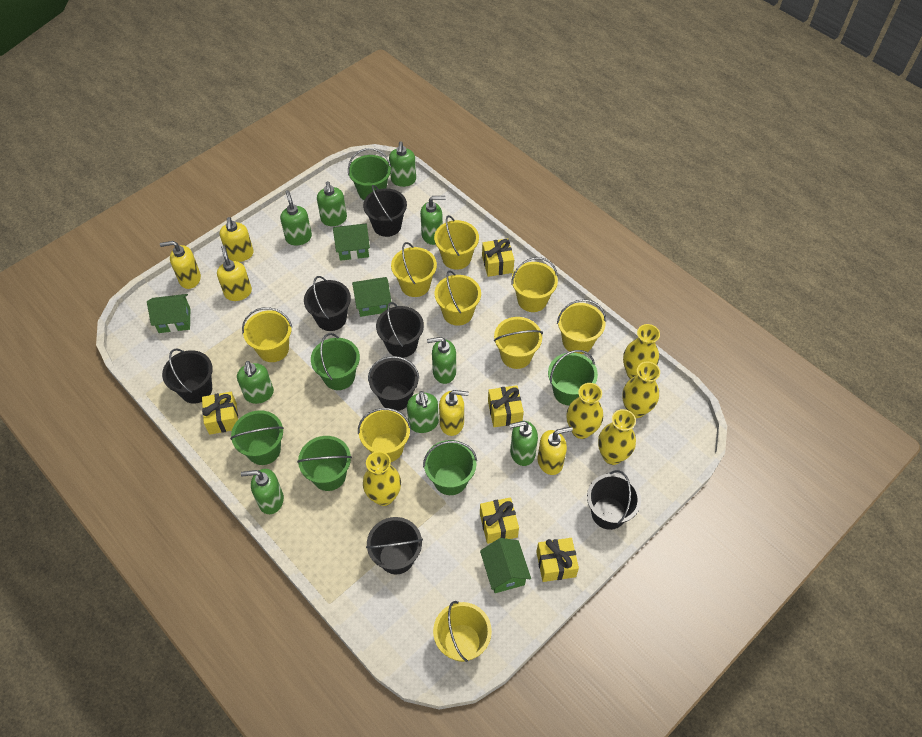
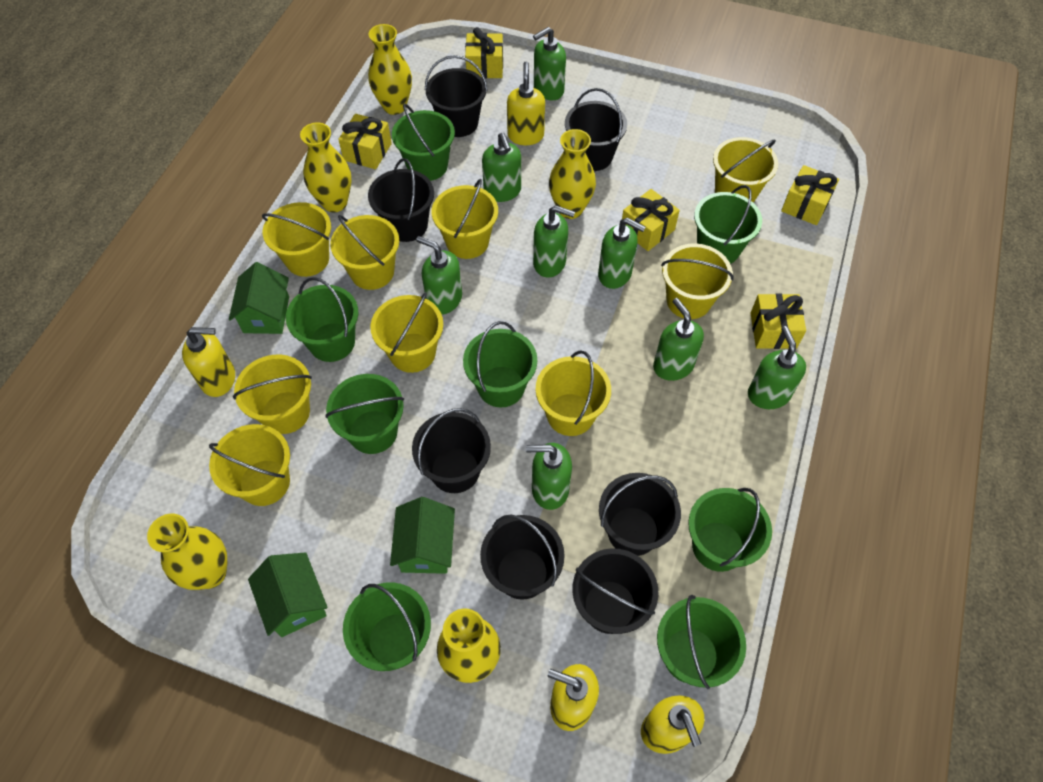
green bucket: [230,410,284,465] [297,436,352,491] [311,333,360,390] [348,148,391,200] [423,440,477,495] [548,350,598,406] = 6 -> [286,277,358,362] [325,374,404,454] [343,582,431,671] [392,104,455,181] [463,321,537,407] [657,595,746,689] [688,488,772,572] [694,185,762,264] = 8
green house: [147,294,190,333] [333,223,370,261] [352,277,391,317] [480,538,531,593] = 4 -> [229,262,289,334] [248,552,327,637] [390,497,455,574] = 3
green soap dispenser: [237,361,274,404] [241,469,284,514] [280,190,312,246] [317,181,347,226] [389,141,416,187] [407,391,439,433] [420,196,446,245] [427,337,456,384] [509,421,538,466] = 9 -> [416,236,462,315] [482,133,521,202] [526,443,572,510] [533,27,566,100] [533,205,575,278] [598,218,646,289] [653,298,704,381] [748,326,806,409] = 8
yellow soap dispenser: [160,241,201,289] [217,246,252,301] [220,217,254,262] [439,390,469,436] [537,427,573,475] = 5 -> [182,327,235,397] [507,62,545,145] [548,664,599,731] [641,696,704,754] = 4

